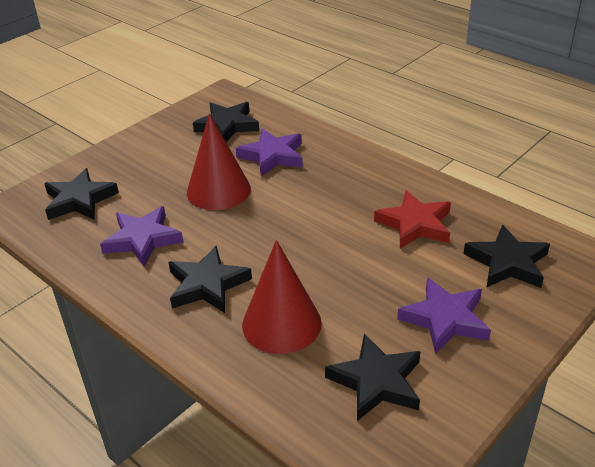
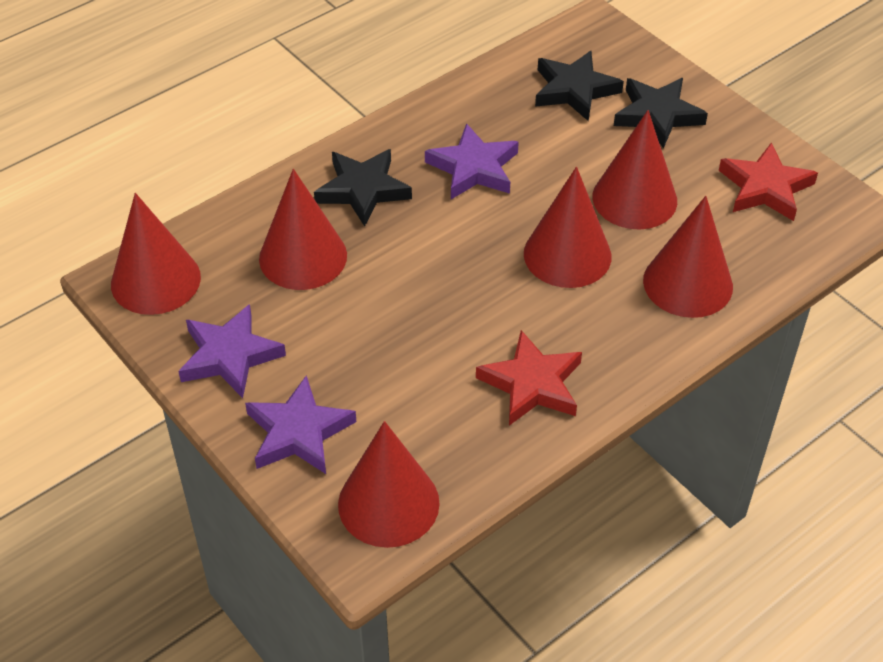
black star: [44,168,119,220] [168,245,252,313] [193,102,259,142] [325,333,421,421] [464,225,550,288] = 5 -> [314,149,412,227] [535,51,624,121] [614,78,708,148] = 3
red cone: [187,113,251,210] [242,240,322,354] = 2 -> [111,193,201,315] [259,169,347,290] [338,421,440,548] [524,167,611,288] [592,110,677,230] [643,196,733,318] = 6
red star: [374,190,451,249] = 1 -> [476,330,582,426] [719,143,818,221] = 2

